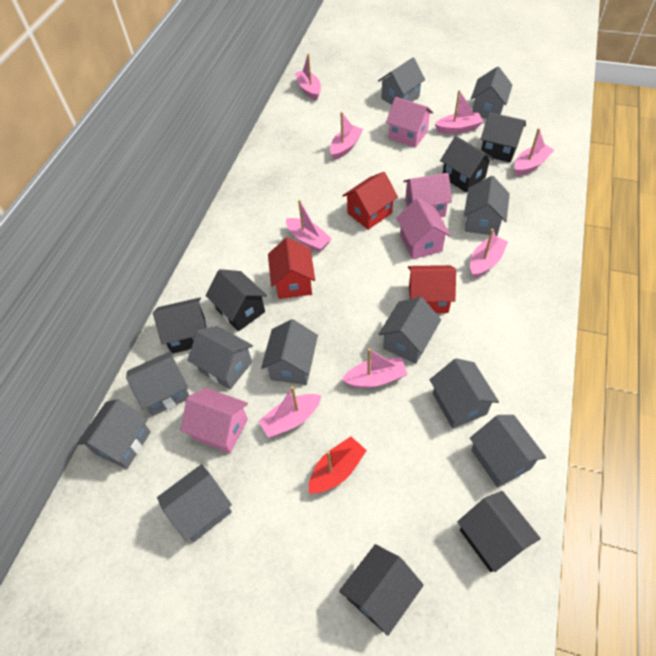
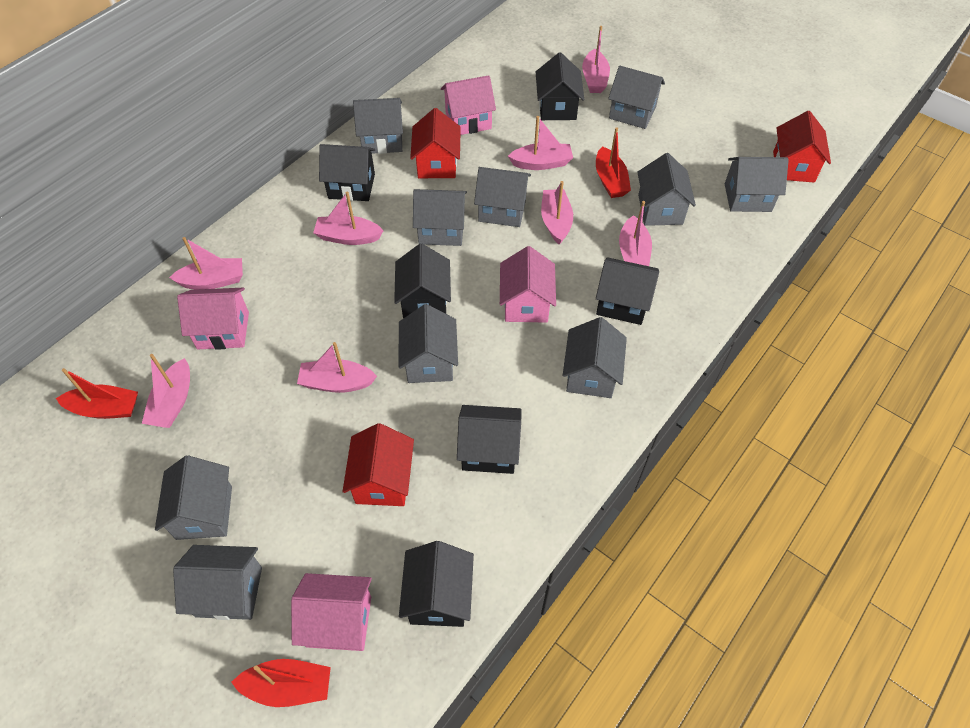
grey house: [77,399,151,469] [126,351,189,416] [157,464,232,542] [188,326,253,390] [261,319,318,385] [378,58,425,105] [378,297,441,364] [430,358,499,428] [464,176,510,236] [470,415,546,488] [471,66,512,119] = 11 -> [155,455,232,540] [173,545,262,620] [353,98,403,154] [399,304,458,383] [413,189,467,246] [474,167,531,227] [563,317,627,398] [608,66,665,129] [637,153,696,226] [725,157,789,212] = 10
red boat: [309,436,367,493] = 1 -> [56,368,138,419] [231,659,331,707] [596,128,631,198] = 3

